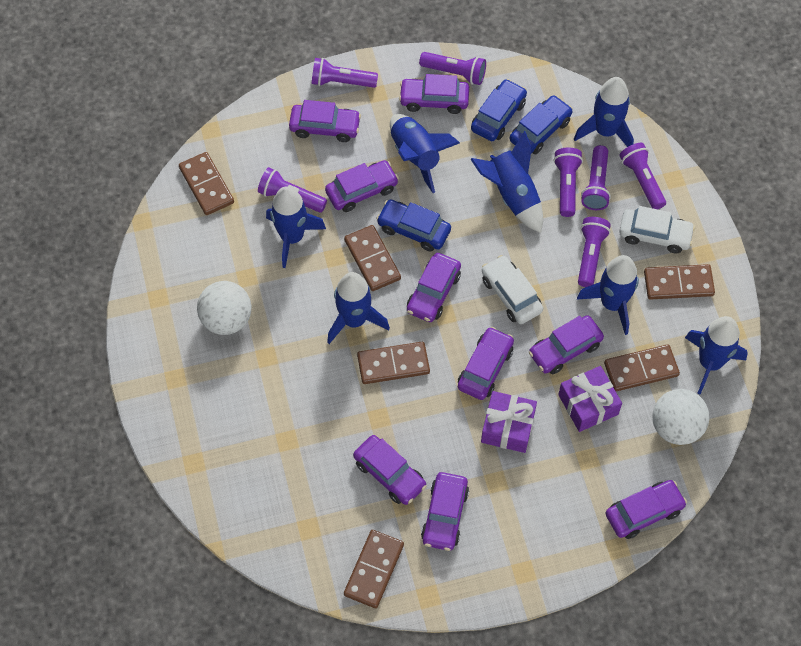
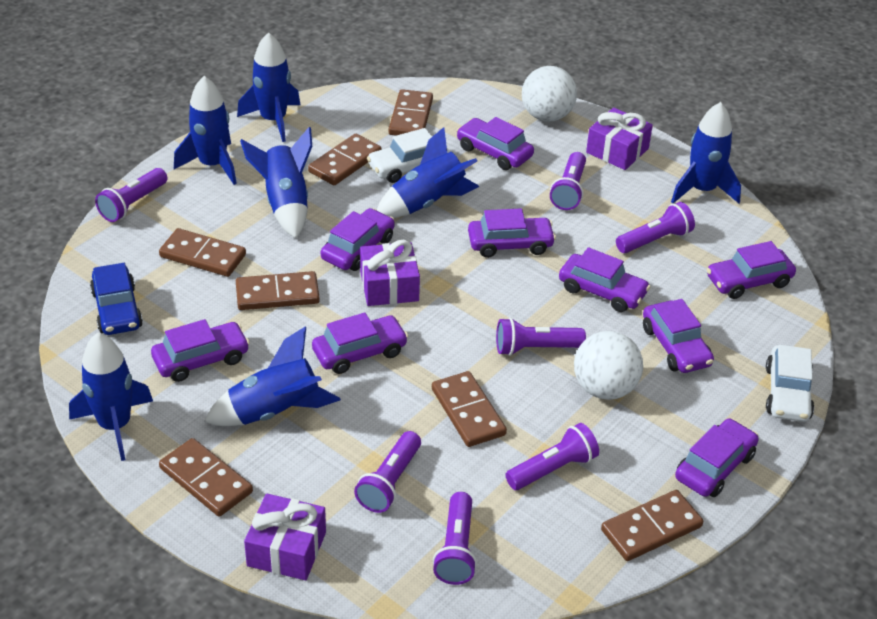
blue car: [376,200,451,252] [471,79,527,141] [510,95,573,154] = 3 -> [90,263,143,335] = 1
brown domino: [179,152,234,215] [344,225,401,291] [344,530,404,608] [357,342,430,384] [604,344,680,392] [644,264,715,300] = 6 -> [159,228,246,277] [159,438,253,516] [236,271,320,310] [308,134,382,185] [388,89,433,136] [432,371,507,447] [601,490,703,561] = 7
purple gift: [481,391,537,453] [558,366,622,432] = 2 -> [244,494,326,580] [360,240,420,306] [586,108,653,170] = 3

